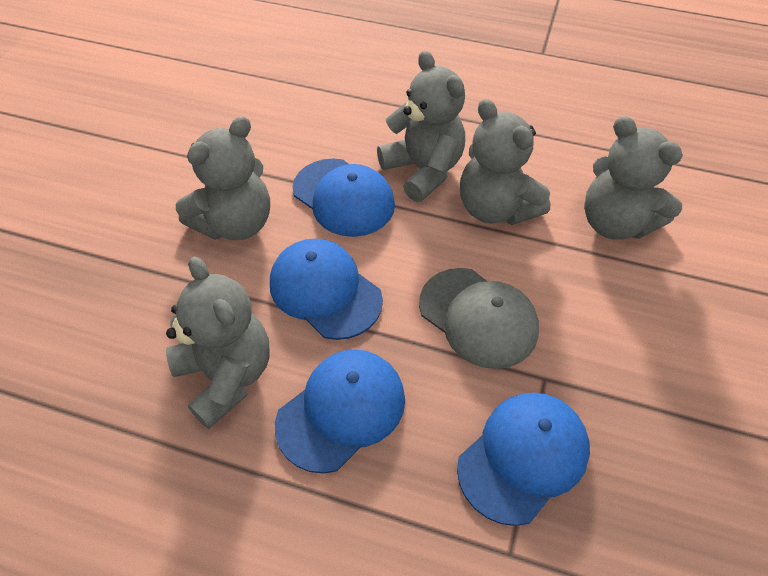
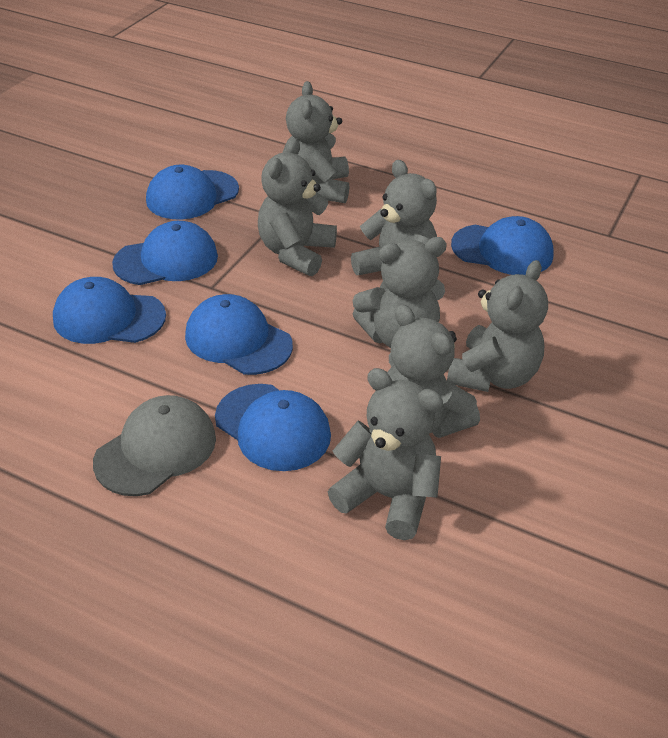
blue cap: [270,239,383,340] [275,349,405,474] [292,158,395,237] [457,393,590,526] = 4 -> [53,277,166,344] [112,221,218,285] [146,164,239,220] [185,294,293,375] [215,384,331,471] [451,216,554,275] = 6
grey teddy bear: [166,256,270,429] [176,116,270,240] [377,50,465,202] [460,99,550,225] [584,116,683,240] = 5 -> [258,138,337,276] [283,81,349,203] [328,368,443,540] [351,160,437,289] [352,237,447,348] [387,305,480,438] [447,260,548,392] = 7

